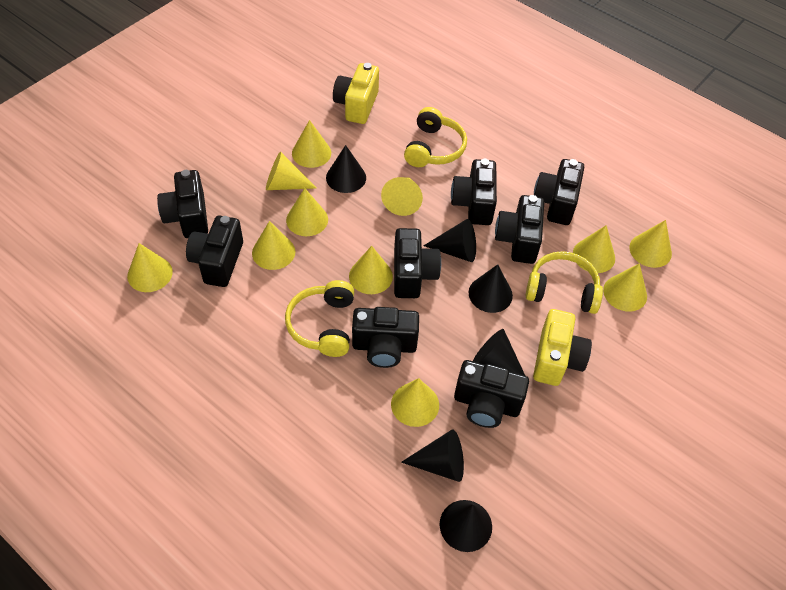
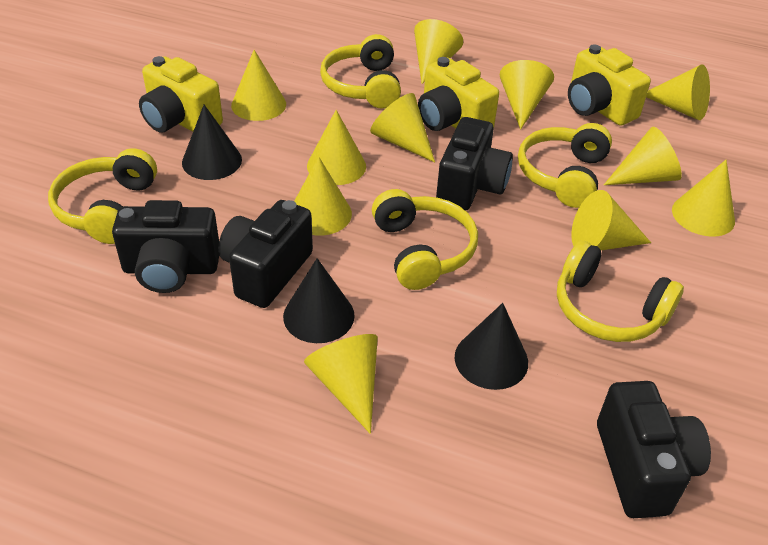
black camera: [157,170,208,238] [186,216,243,287] [352,307,419,368] [394,228,441,298] [451,159,497,225] [454,360,529,428] [495,195,544,264] [534,159,584,225] = 8 -> [112,200,219,293] [218,200,313,308] [436,117,513,211] [597,381,711,518] = 4
black cone: [326,145,366,193] [401,430,464,482] [423,219,476,262] [440,500,492,552] [469,264,513,313] [473,329,525,375] = 6 -> [182,105,242,180] [283,258,355,343] [455,303,528,390] = 3
yellow camera: [333,63,379,124] [533,309,592,386] = 2 -> [139,56,223,133] [418,57,499,131] [568,44,651,126] = 3
yellow headphones: [285,280,354,357] [404,107,467,167] [526,251,603,314] = 3 -> [48,148,157,244] [320,34,401,109] [372,189,478,290] [518,123,612,208] [557,241,684,342] = 5

